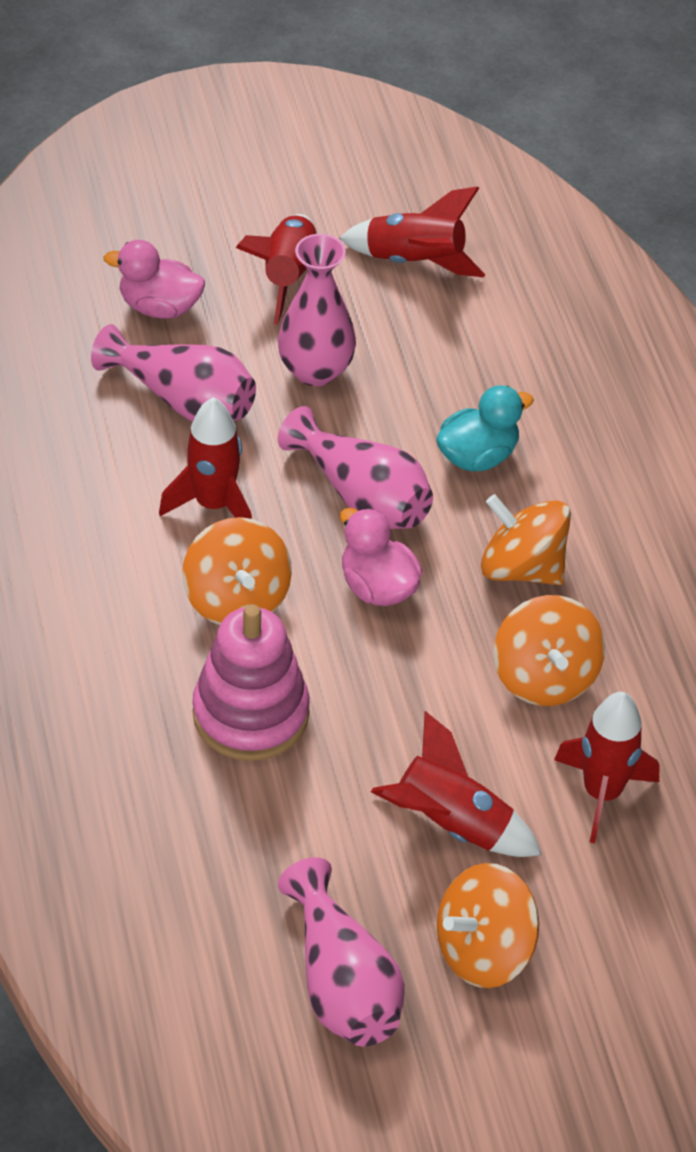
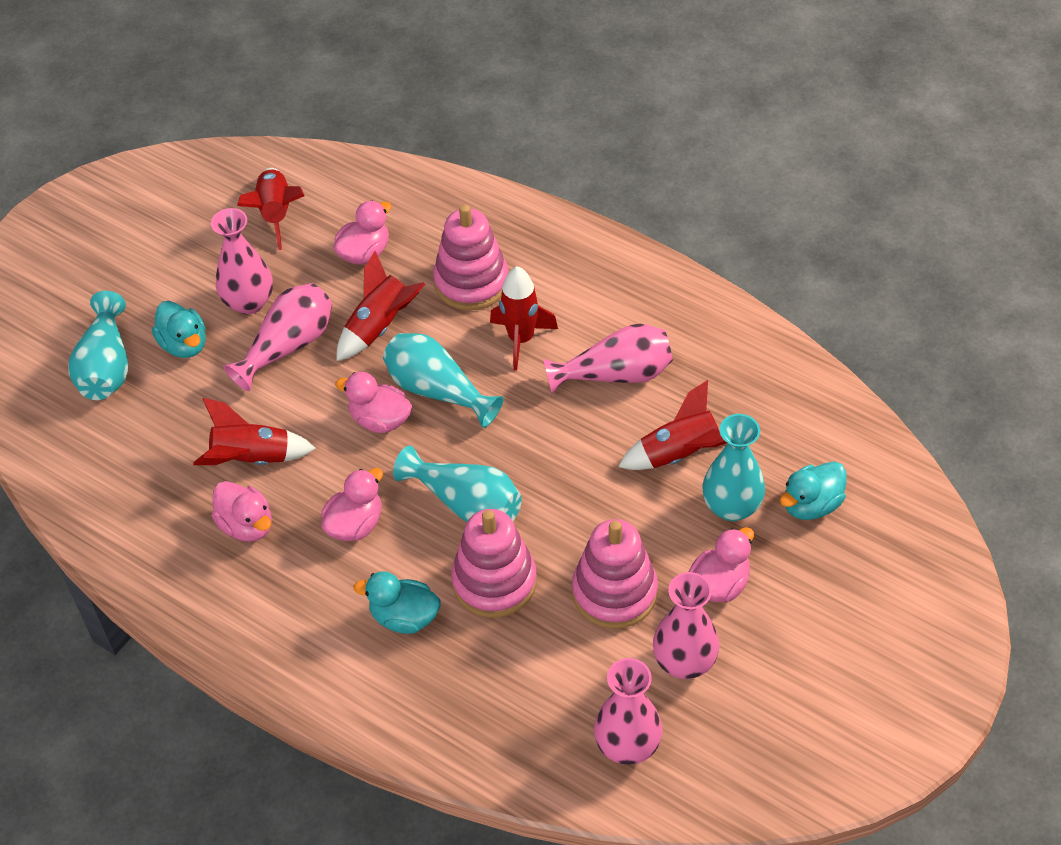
orange spinning top: [182,517,292,625] [437,863,539,988] [481,494,571,585] [494,595,605,706] = 4 -> none = 0
pink duck: [104,240,205,319] [340,508,422,606] = 2 -> [212,481,272,542] [321,468,383,541] [334,200,392,264] [335,372,412,433] [689,527,754,602] = 5
pink stacking toy: [192,604,310,761] = 1 -> [433,204,508,310] [451,509,537,618] [572,519,658,629] = 3
pink vase: [91,324,256,422] [278,234,356,386] [278,406,433,529] [278,857,405,1046] = 4 -> [211,208,273,315] [223,283,332,391] [543,324,673,393] [594,658,663,765] [653,572,719,679] = 5
turquoise duck: [436,385,534,472] = 1 -> [152,301,206,358] [354,571,441,634] [780,462,847,520] = 3
turquoise vase: none = 0 -> [68,291,128,400] [383,333,504,428] [393,446,522,522] [702,414,765,521] = 4

